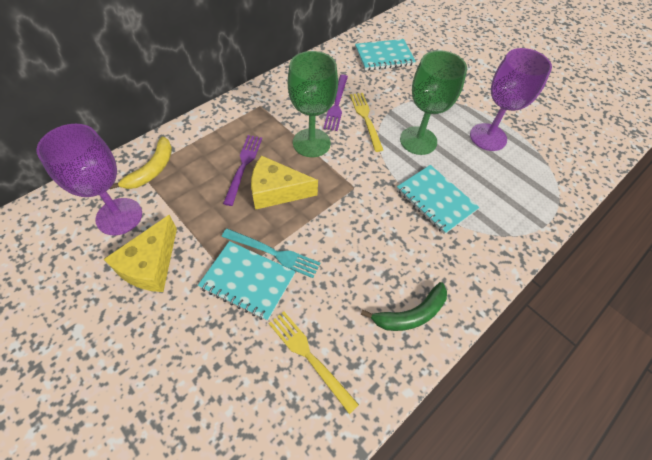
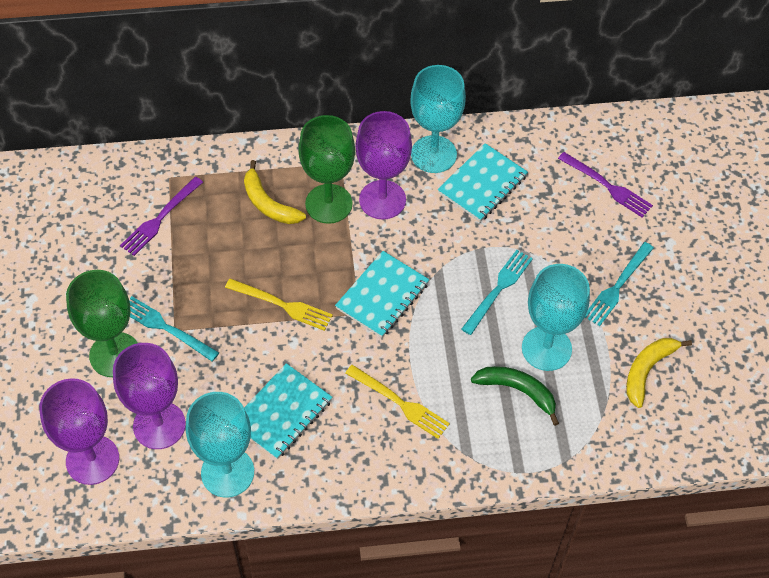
purple goblet: [36,124,142,236] [470,48,552,151] = 2 -> [39,378,119,485] [113,343,186,449] [356,111,412,220] = 3
turquoise fork: [222,229,320,278] = 1 -> [130,296,219,362] [461,250,533,335] [585,242,654,326] = 3
turquoise goblet: none = 0 -> [186,392,254,497] [410,65,466,173] [522,264,590,371] = 3
yellow banana: [109,136,172,189] = 1 -> [244,160,306,224] [626,338,692,408] = 2
yellow cheese: [104,215,177,292] [251,155,318,210] = 2 -> none = 0

